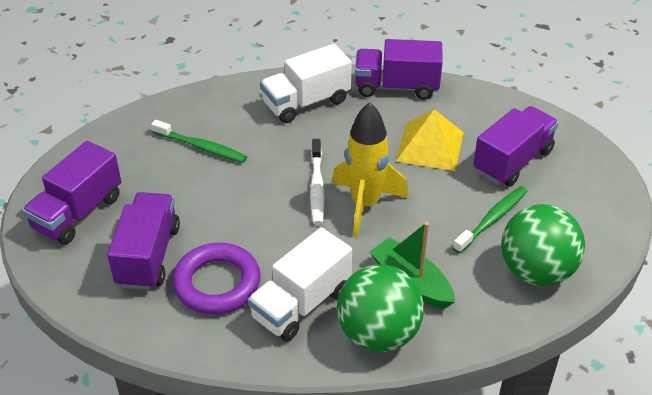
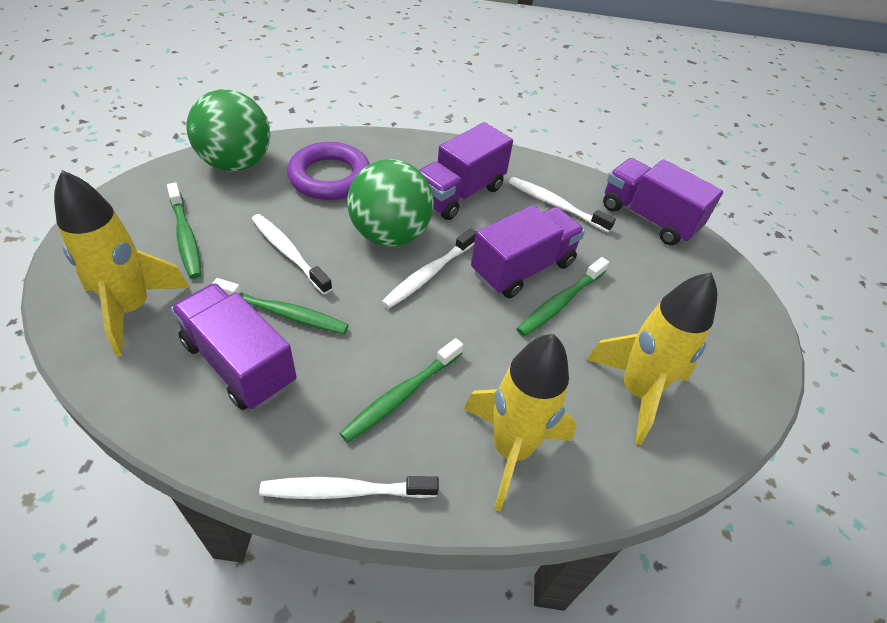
green boat: [369,222,455,309] = 1 -> none = 0
green toothbrush: [151,120,247,163] [453,186,527,254] = 2 -> [167,182,201,279] [212,278,349,334] [340,338,463,443] [517,257,609,336] = 4
white toothbrush: [310,139,325,225] = 1 -> [252,214,333,294] [259,476,439,499] [382,228,476,309] [509,177,616,233] = 4
white truck: [248,227,352,342] [260,44,352,123] = 2 -> none = 0
yellow pyramid: [396,109,464,171] = 1 -> none = 0
yellow rocket: [332,102,408,237] = 1 -> [54,170,190,356] [464,334,577,511] [586,272,717,445] = 3

